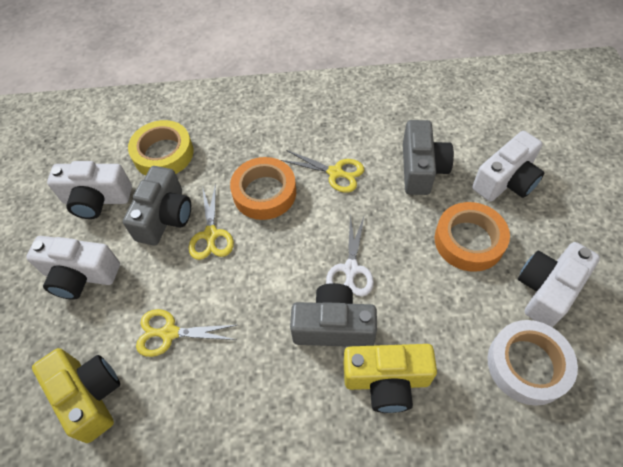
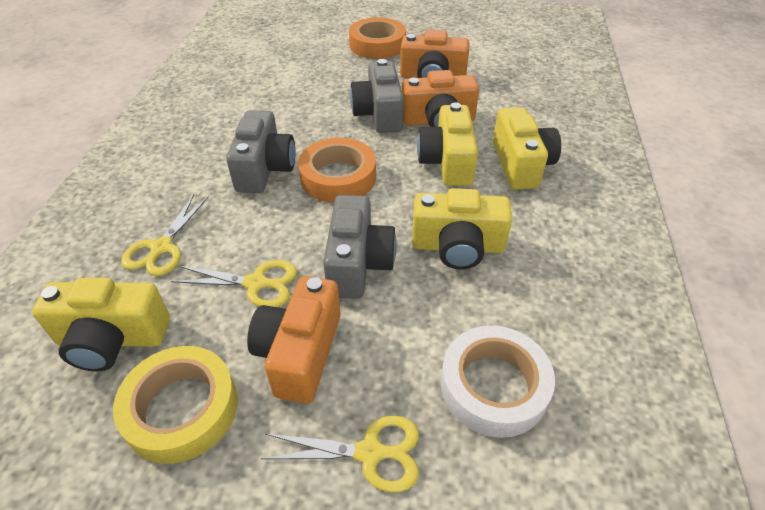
orange camera: none = 0 -> [247,276,340,404] [400,30,469,78] [402,70,479,127] = 3
white camera: [26,236,120,300] [47,161,132,219] [472,131,544,202] [518,242,600,327] = 4 -> none = 0
white scissors: [326,215,374,296] = 1 -> none = 0
yellow camera: [32,348,120,443] [344,344,437,413] = 2 -> [32,278,170,372] [412,188,513,270] [417,102,478,186] [493,107,561,190] = 4

